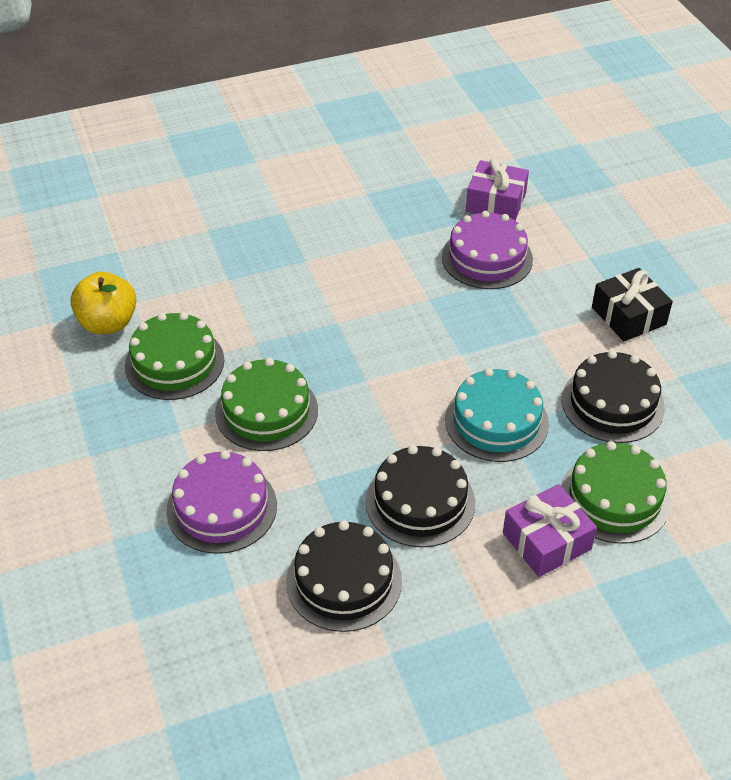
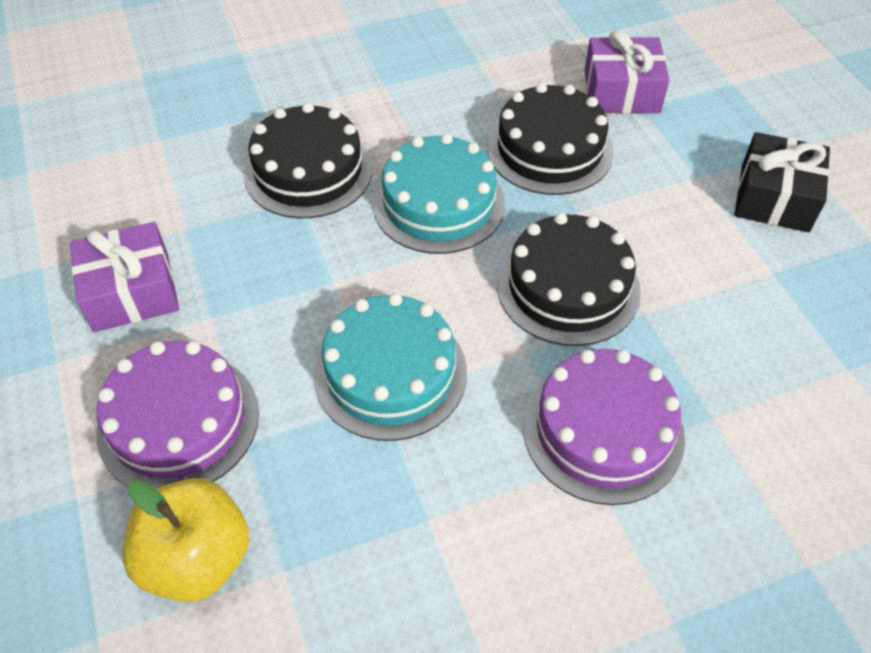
green cake: [125,312,224,400] [215,358,318,451] [561,441,670,544] = 3 -> none = 0
turquoise cake: [445,368,549,462] = 1 -> [313,293,467,441] [372,133,505,254] = 2

